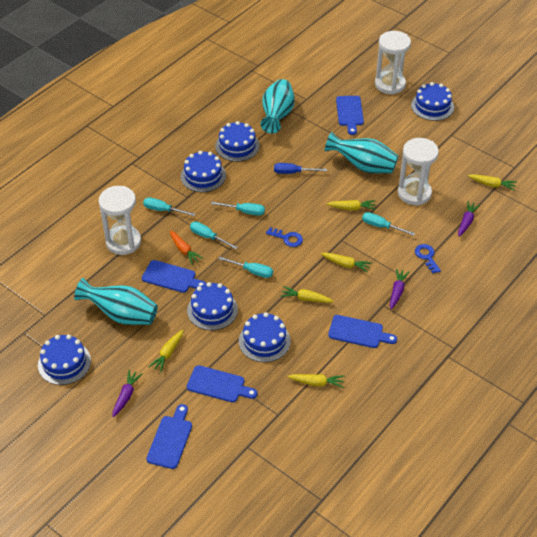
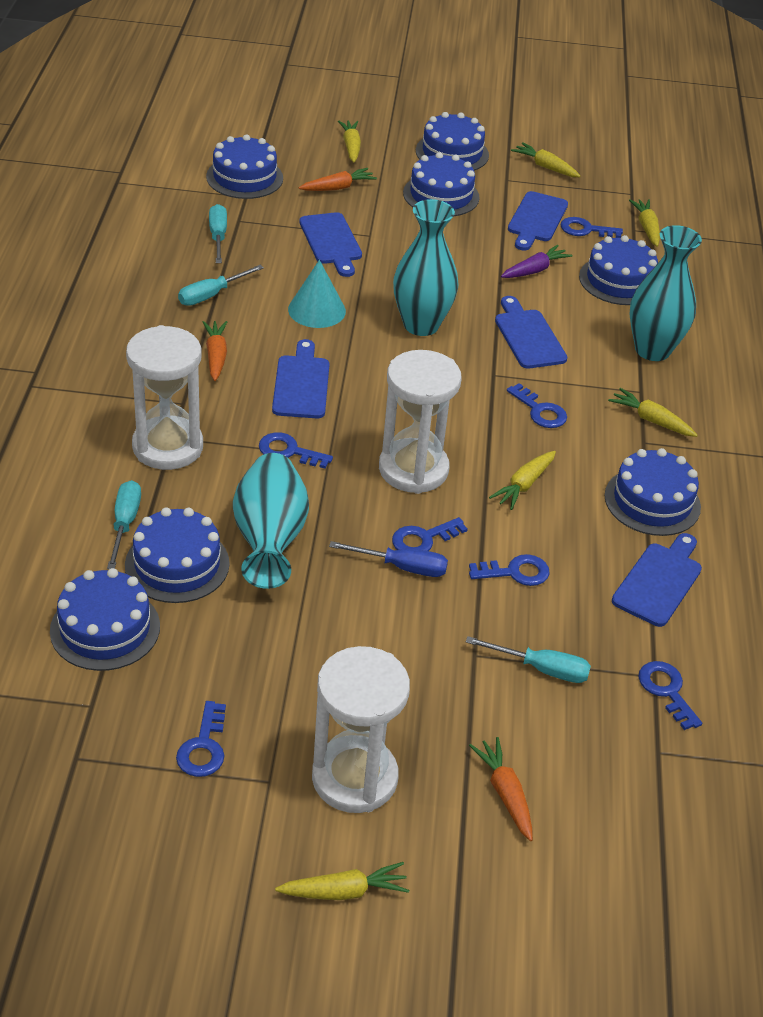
blue cake: [38,334,91,385] [181,151,226,192] [187,282,238,330] [215,121,260,162] [239,312,291,362] [411,82,454,121] = 6 -> [50,568,160,671] [125,508,230,603] [206,134,283,199] [403,152,480,216] [416,112,489,171] [579,235,658,305] [604,448,701,536] = 7
blue key: [266,227,303,247] [415,244,441,273] = 2 -> [176,701,226,777] [259,432,333,469] [392,517,468,551] [469,554,550,586] [507,383,567,428] [560,217,623,238] [638,661,702,730] = 7
orange carrot: [170,230,203,265] = 1 -> [203,321,227,381] [299,168,377,191] [469,737,533,841] = 3
purple carrot: [112,370,143,417] [390,268,410,309] [458,201,480,237] = 3 -> [501,245,573,278] = 1
turquoise cone: none = 0 -> [288,260,346,328] = 1
turquoise screwdriver: [143,197,195,216] [190,221,238,249] [211,202,265,215] [219,257,273,278] [362,212,415,236] = 5 -> [107,480,141,569] [178,265,264,306] [209,204,227,263] [466,636,591,683] = 4

